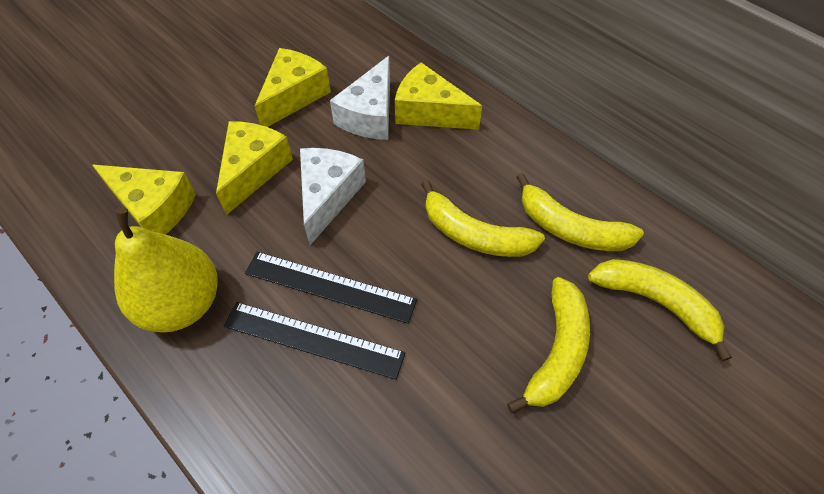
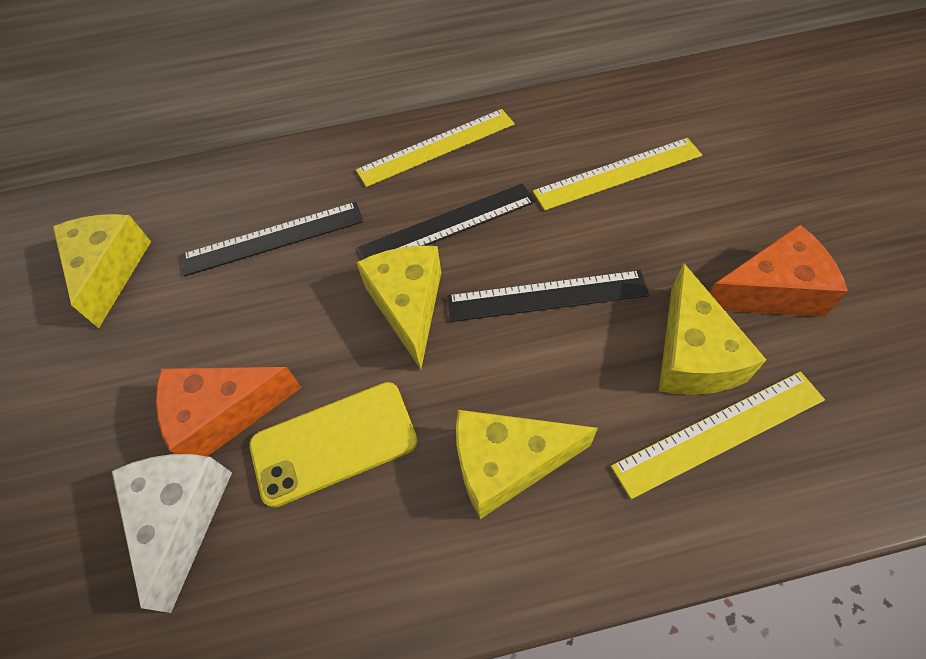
black ruler: [224,302,406,380] [245,252,417,324] = 2 -> [181,202,363,276] [358,184,535,259] [447,270,649,322] = 3
orange cheese: none = 0 -> [156,367,302,456] [710,224,848,317] = 2
white cheese: [300,148,366,245] [330,56,390,140] = 2 -> [112,454,232,613] = 1
yellow banana: [421,180,545,257] [507,277,590,414] [516,173,644,251] [588,259,732,361] = 4 -> none = 0
yellow pear: [114,207,218,333] = 1 -> none = 0
yellow phone: none = 0 -> [249,382,418,508] = 1
yellow ruler: none = 0 -> [356,109,515,187] [533,138,702,210] [611,371,825,499] = 3

